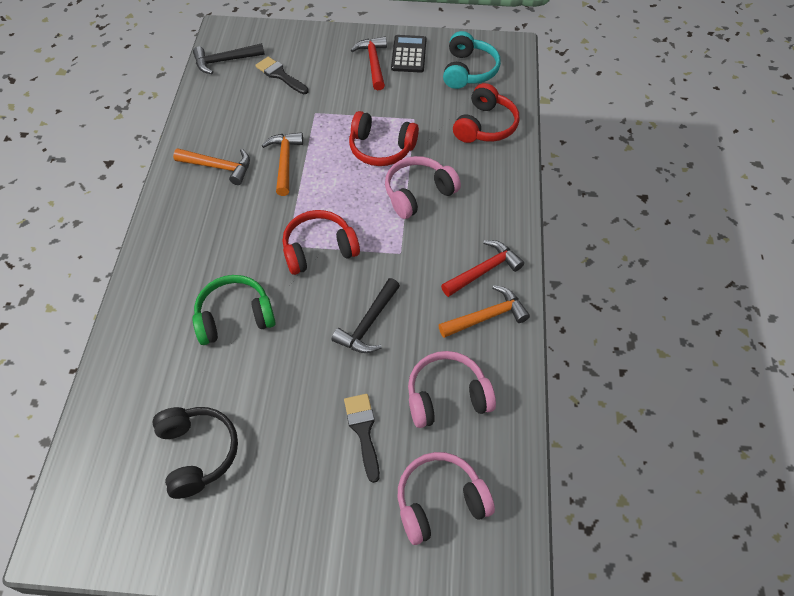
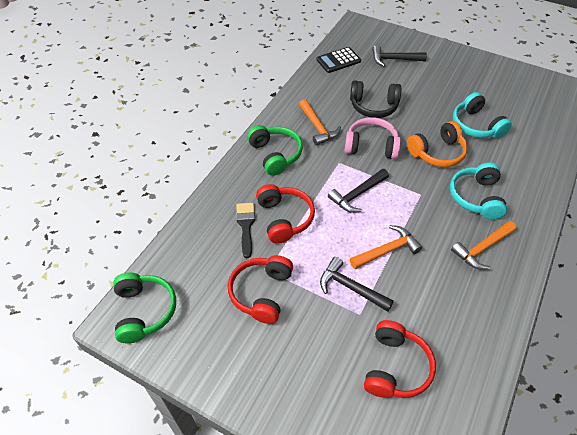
black brush: [255,57,309,94] [344,394,380,483] = 2 -> [236,203,255,258] = 1
black hammer: [193,43,265,74] [332,278,400,353] = 2 -> [320,257,394,312] [328,169,389,213] [372,45,427,66] = 3
green headphones: [192,275,276,345] = 1 -> [113,272,176,344] [247,125,303,176] = 2
orange headphones: none = 0 -> [407,121,468,167] = 1
pink headphones: [385,156,461,219] [398,452,495,545] [408,351,496,428] = 3 -> [345,117,401,159] = 1
red hammer: [351,37,387,90] [441,240,524,297] = 2 -> none = 0
turquoise headphones: [443,31,501,89] = 1 -> [450,162,507,220] [453,92,512,139] = 2

